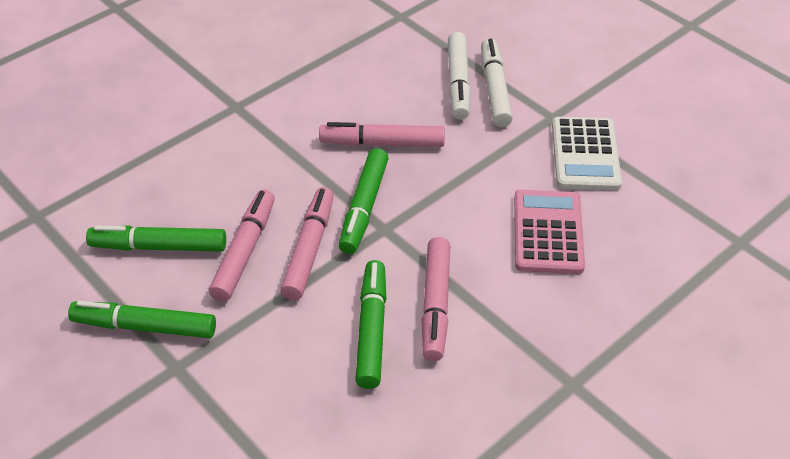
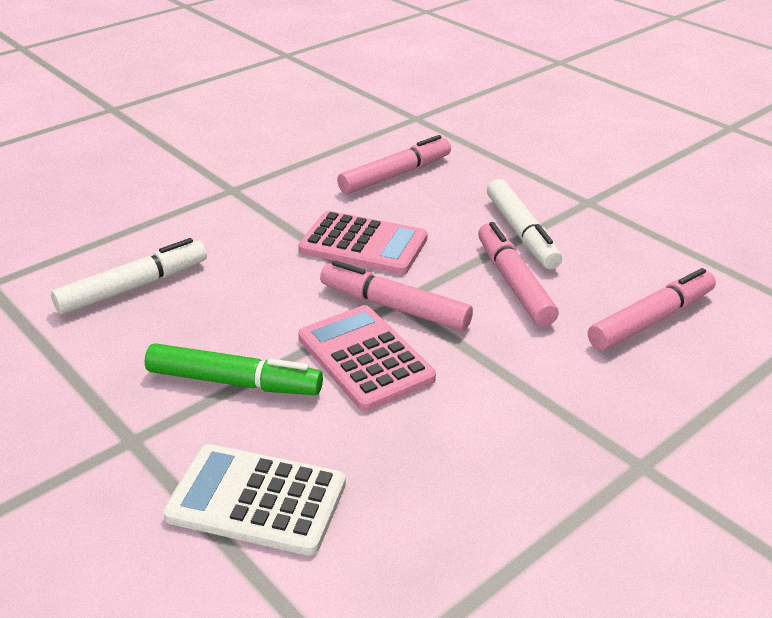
green marker: [68,301,216,338] [86,225,226,252] [339,148,389,254] [355,260,386,389] = 4 -> [145,343,323,395] = 1
pink calculator: [514,190,585,274] = 1 -> [298,211,428,275] [298,305,436,411] = 2

